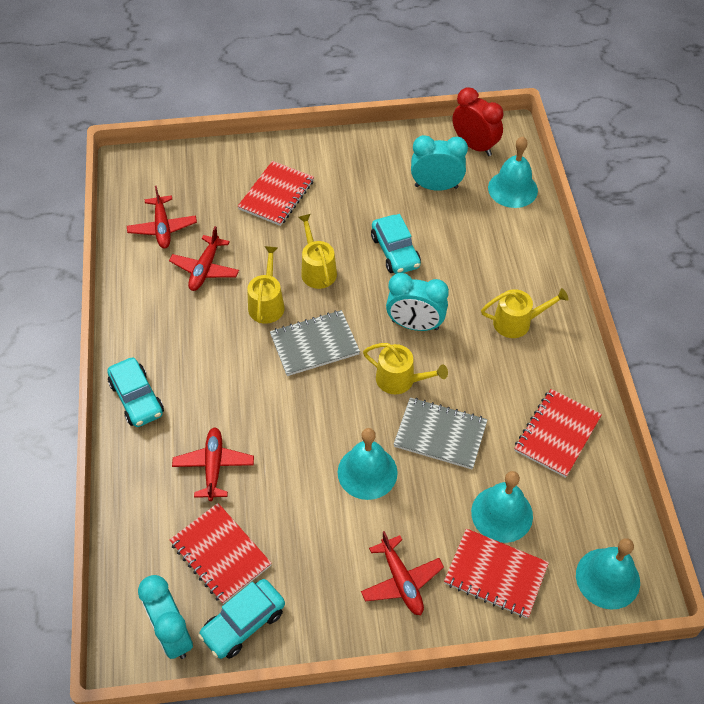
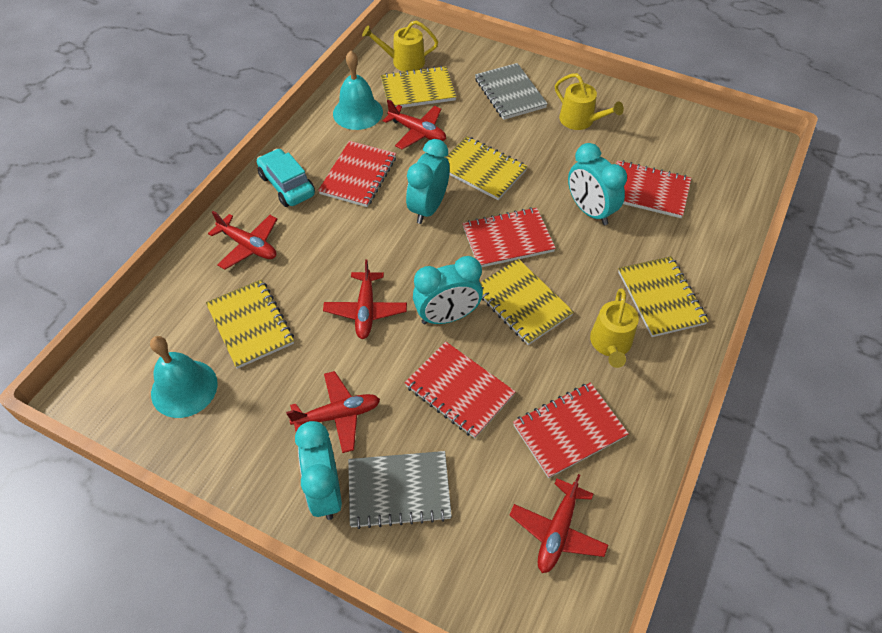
red clock: [453,87,504,156] = 1 -> none = 0
red notebook: [170,503,272,604] [238,161,314,226] [444,529,549,619] [514,389,602,478] = 4 -> [318,141,396,207] [404,341,516,438] [463,207,556,267] [513,382,629,478] [616,160,691,218] = 5
red plane: [127,186,197,249] [169,226,239,291] [172,427,254,501] [361,531,444,615] = 4 -> [208,211,277,270] [286,371,380,453] [323,259,407,339] [383,100,446,149] [510,474,608,573] = 5
turquoise bell: [338,428,398,500] [471,471,533,543] [488,137,538,208] [576,538,640,610] = 4 -> [150,336,218,418] [333,51,383,130] = 2
turquoise car: [107,357,164,427] [198,579,285,659] [371,214,421,274] = 3 -> [257,148,315,207] = 1
turquoise clock: [138,575,193,659] [386,273,449,331] [411,135,468,191] = 3 -> [295,421,342,520] [406,139,450,224] [413,256,483,324] [568,143,627,225] = 4
yellow notebook: none = 0 -> [206,279,294,369] [381,66,456,108] [445,136,528,200] [480,259,574,345] [618,256,709,337] = 5
yellow watering can: [247,246,285,324] [298,214,337,289] [363,343,448,394] [481,288,569,338] = 4 -> [362,21,438,72] [555,73,624,130] [590,288,639,368] = 3

